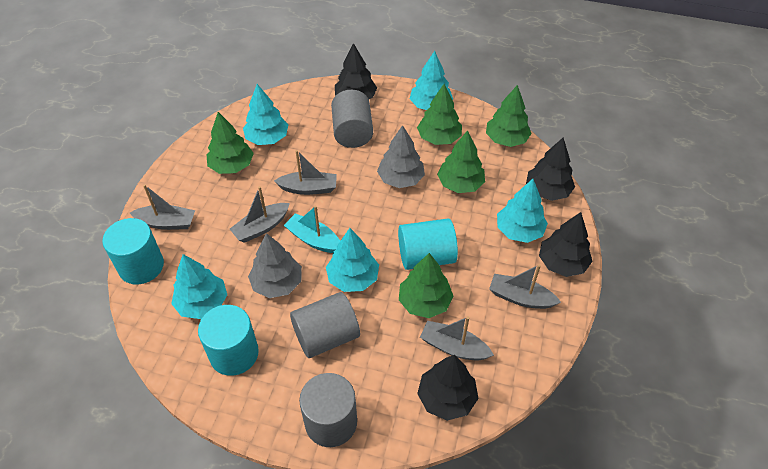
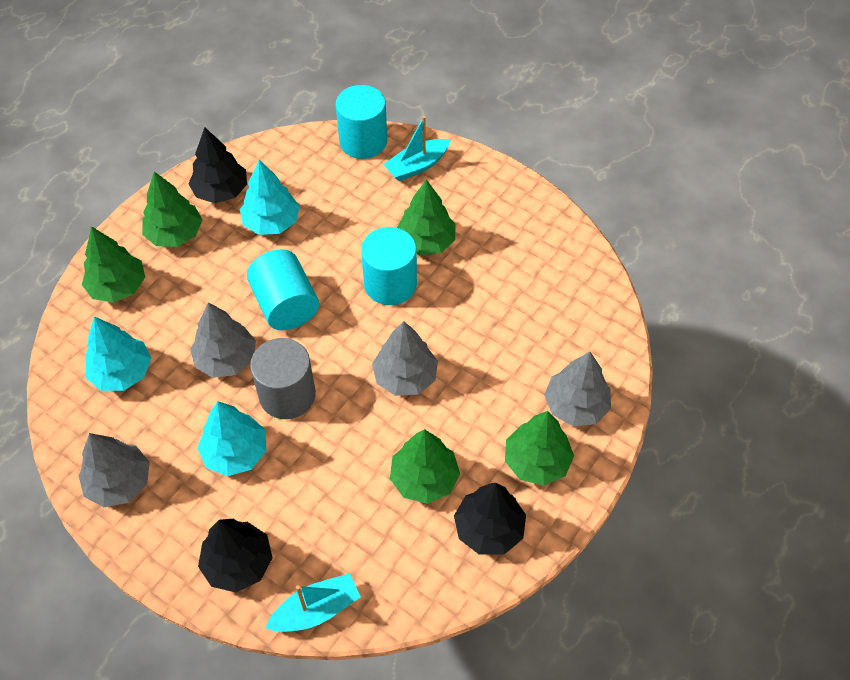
black tree: [335,43,377,99] [417,355,479,421] [526,138,575,201] [539,212,593,277] = 4 -> [189,127,247,203] [198,519,273,592] [454,483,526,555] = 3
grey boat: [130,185,195,230] [230,186,290,243] [274,150,337,195] [420,316,494,360] [489,264,561,309] = 5 -> none = 0
grey cylinder: [290,292,360,358] [299,373,357,447] [331,90,373,148] = 3 -> [250,338,316,419] = 1
grey tree: [248,233,302,298] [377,125,425,188] = 2 -> [79,433,150,507] [190,302,256,378] [372,321,438,396] [544,352,611,426] = 4
turquoise boat: [284,206,340,253] = 1 -> [265,573,361,632] [383,116,450,181] = 2
turquoise tree: [171,254,227,319] [243,84,288,145] [326,228,379,292] [410,51,453,110] [497,179,548,243] = 5 -> [85,316,151,391] [197,401,267,476] [240,160,300,235] = 3

